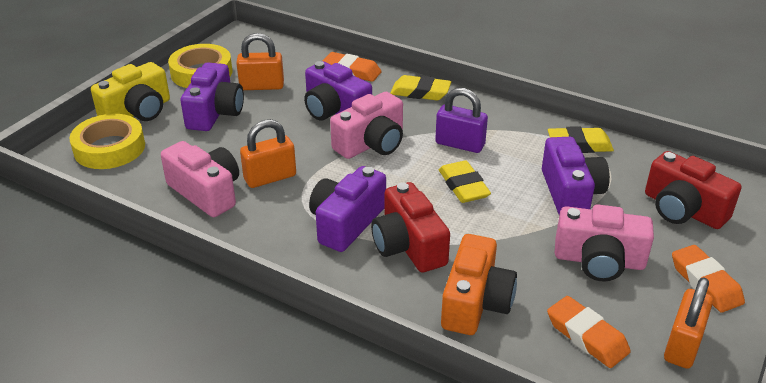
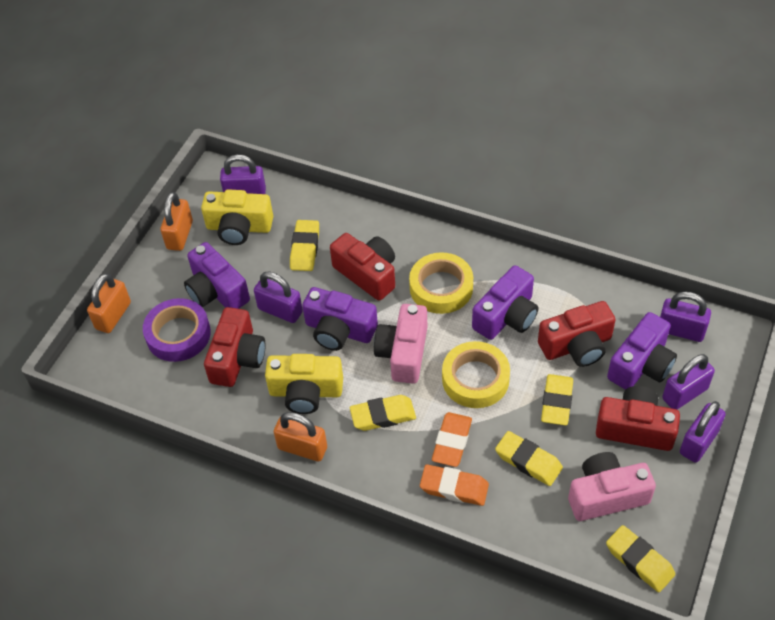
orange camera: [441,234,517,335] = 1 -> none = 0
orange eraser: [323,52,382,82] [547,296,631,368] [672,245,745,313] = 3 -> [420,465,489,506] [432,412,472,467] = 2
pink camera: [161,141,239,217] [330,92,403,159] [555,204,654,281] = 3 -> [374,304,427,384] [568,452,656,521] = 2
purple padlock: [435,88,488,153] = 1 -> [220,154,266,194] [254,271,303,323] [660,292,711,342] [662,354,715,410] [680,401,726,463] = 5
purple tape: none = 0 -> [143,298,211,362] = 1
red camera: [371,182,450,272] [645,151,742,229] = 2 -> [204,307,266,387] [330,233,395,301] [538,301,616,367] [596,386,680,451] = 4
yellow camera: [91,62,170,121] = 1 -> [201,189,273,245] [265,354,343,414] = 2
yellow eraser: [390,75,451,100] [439,160,491,203] [548,126,614,153] = 3 -> [290,220,319,271] [350,395,416,431] [495,431,563,486] [541,374,573,425] [606,525,675,592] = 5

